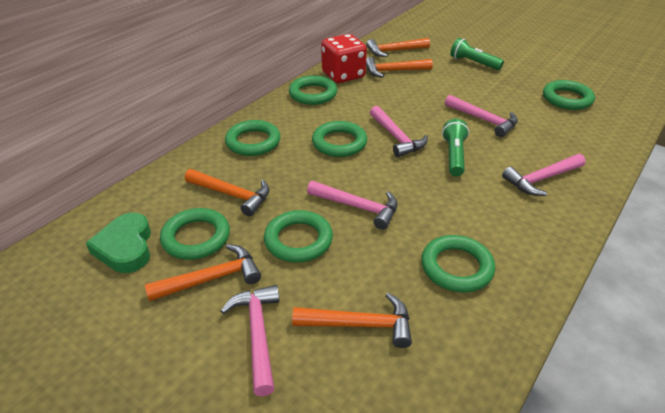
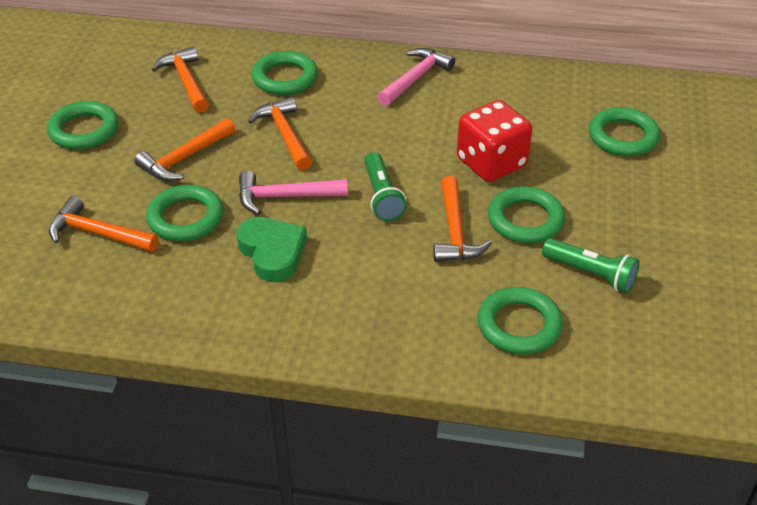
green ring: [160,208,230,260] [225,120,281,156] [264,210,333,263] [289,76,337,105] [312,121,367,157] [421,235,495,292] [543,80,595,110] = 7 -> [47,101,118,150] [146,185,223,241] [252,51,318,95] [478,287,563,355] [488,186,565,243] [589,107,660,157] = 6
pink hammer: [221,285,280,396] [307,181,398,230] [370,106,428,157] [445,95,518,137] [502,154,586,196] = 5 -> [239,171,348,215] [377,48,455,106] = 2

